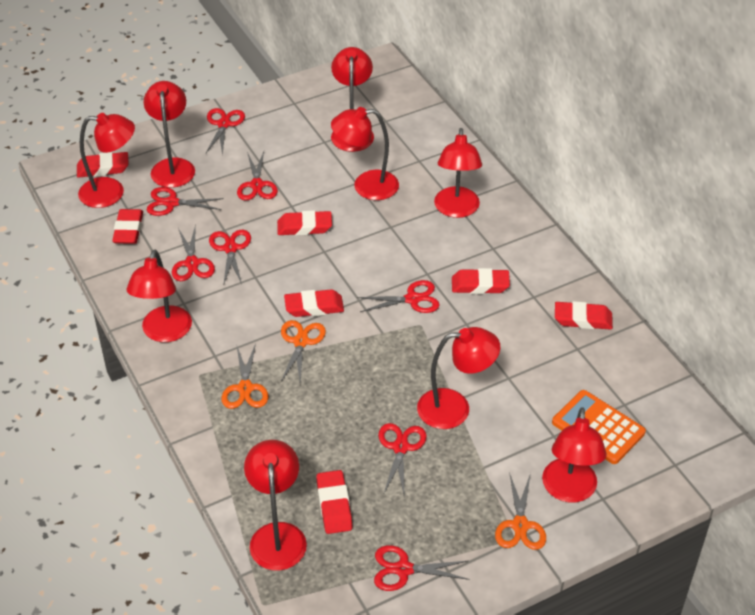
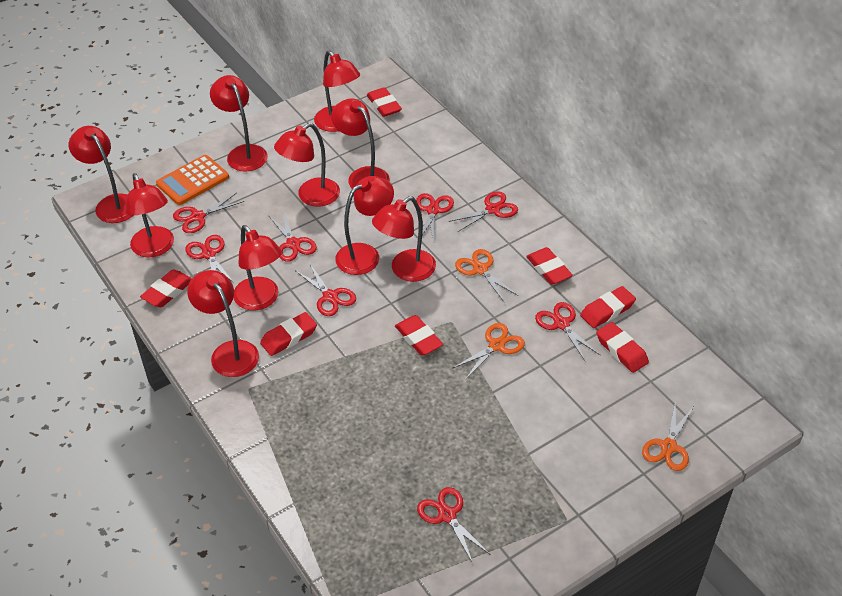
red lamp: [78,113,135,208] [126,250,192,342] [144,81,195,188] [244,440,307,571] [331,47,374,152] [331,107,399,200] [417,327,500,429] [434,128,482,218] [542,407,607,503] = 9 -> [69,126,133,223] [125,173,174,257] [187,270,259,377] [210,75,268,172] [234,225,282,310] [274,123,340,207] [314,50,360,132] [331,99,390,189] [335,176,394,275] [372,196,436,282] = 10

